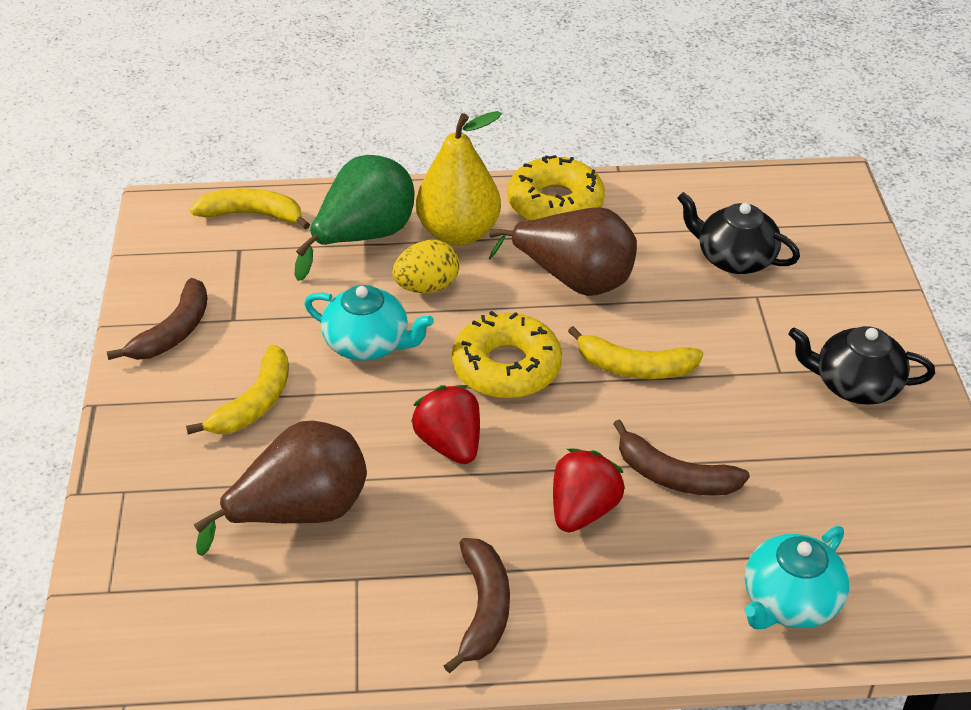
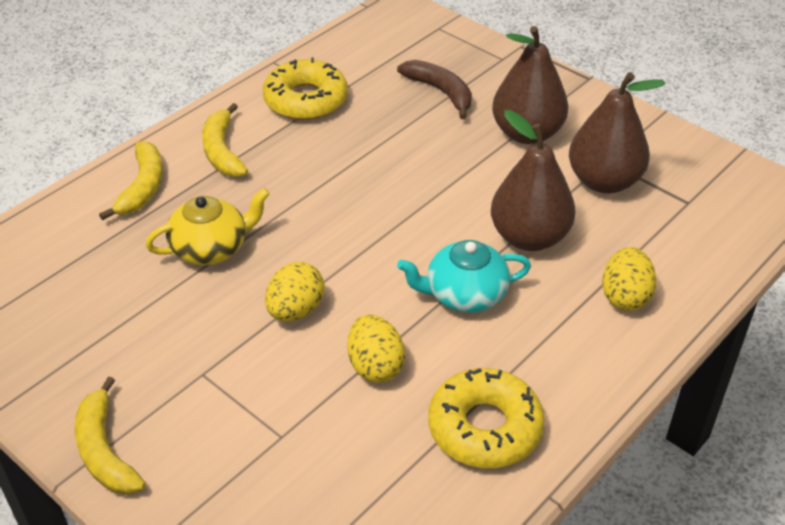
black teapot: [677,192,800,274] [789,326,935,405] = 2 -> none = 0
brown banana: [106,278,208,360] [444,538,510,673] [613,419,750,496] = 3 -> [397,60,472,119] = 1
brown pear: [194,421,367,556] [489,207,637,296] = 2 -> [491,110,575,251] [492,26,569,144] [569,72,666,193] = 3
green pear: [295,155,415,281] = 1 -> none = 0
red strawberry: [411,385,480,464] [553,448,625,532] = 2 -> none = 0
turquoise teapot: [304,285,434,361] [744,526,849,629] = 2 -> [397,240,531,313] = 1
yellow egg: [392,240,460,293] = 1 -> [265,262,324,321] [347,314,405,383] [602,247,656,311] = 3
yellow pear: [416,111,502,245] = 1 -> none = 0
yellow teapot: none = 0 -> [146,188,270,265] = 1

